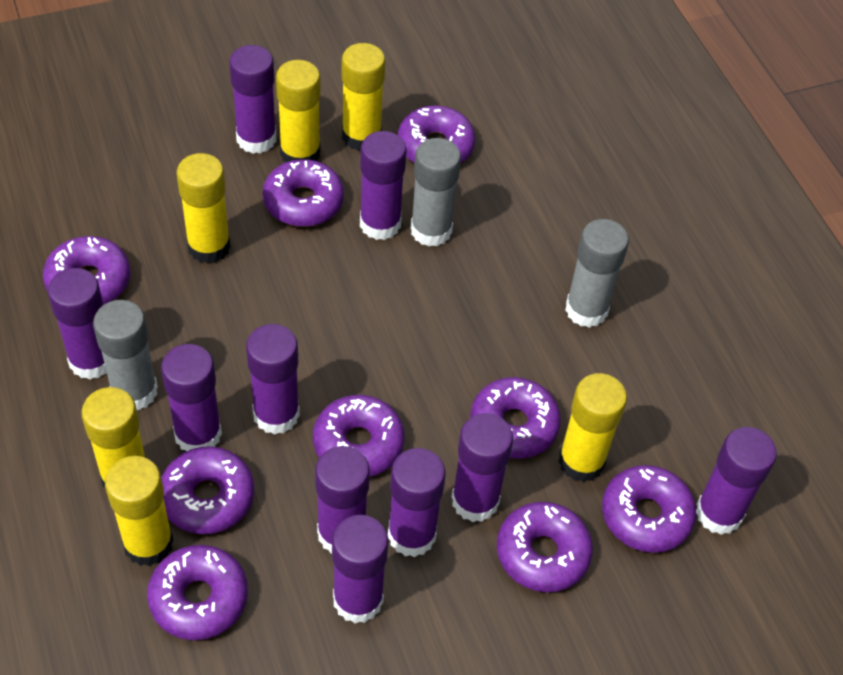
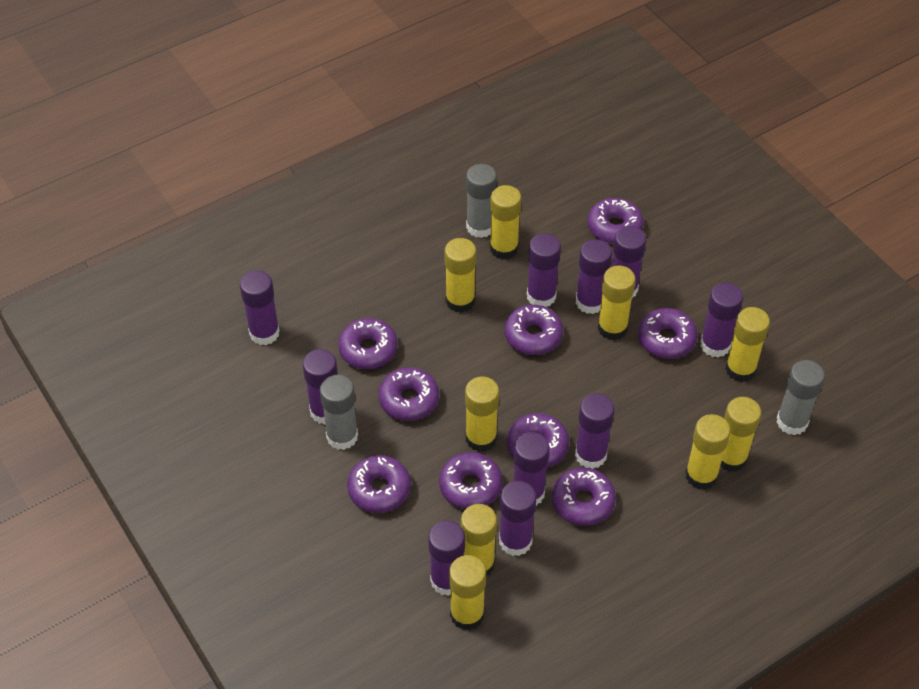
yellow glue stick: [81,387,145,488] [105,456,174,566] [176,153,231,264] [276,60,321,162] [342,43,385,151] [558,373,627,482] = 6 -> [445,238,476,313] [449,555,486,630] [461,504,497,576] [465,376,499,452] [490,185,521,260] [598,265,636,340] [685,414,731,490] [720,397,761,472] [725,307,770,382] = 9

